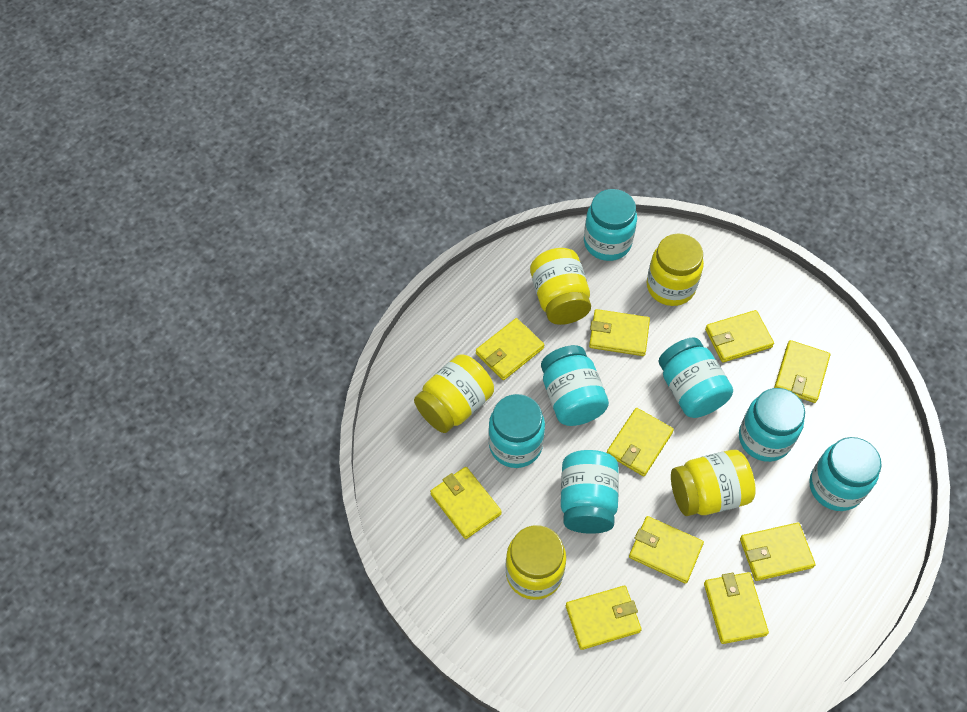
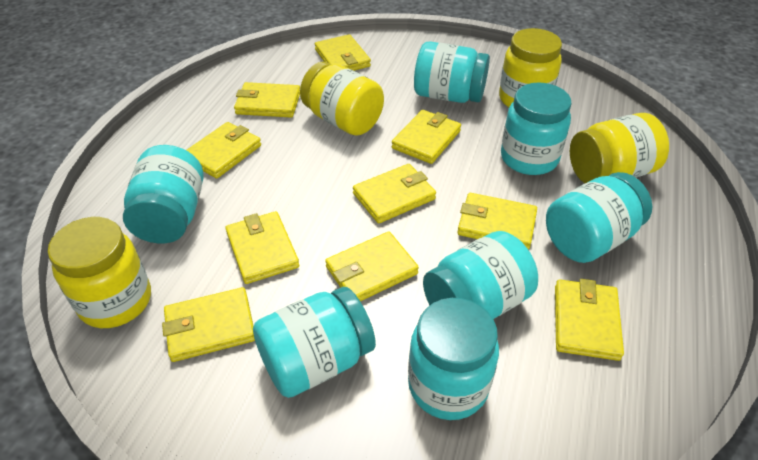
yellow jar: [414,354,494,433] [506,525,566,600] [530,248,591,325] [647,234,704,306] [671,450,756,516] = 5 -> [48,217,151,328] [300,62,384,136] [499,28,562,107] [570,113,669,183] = 4

